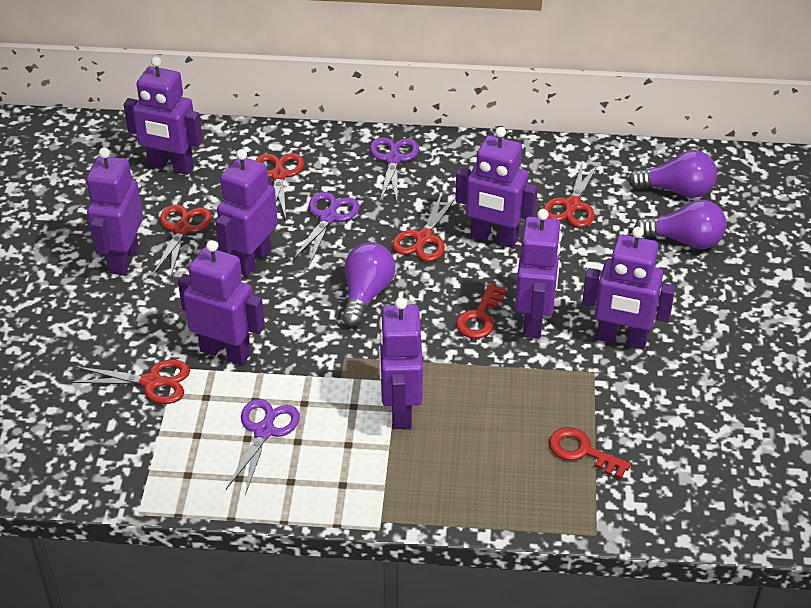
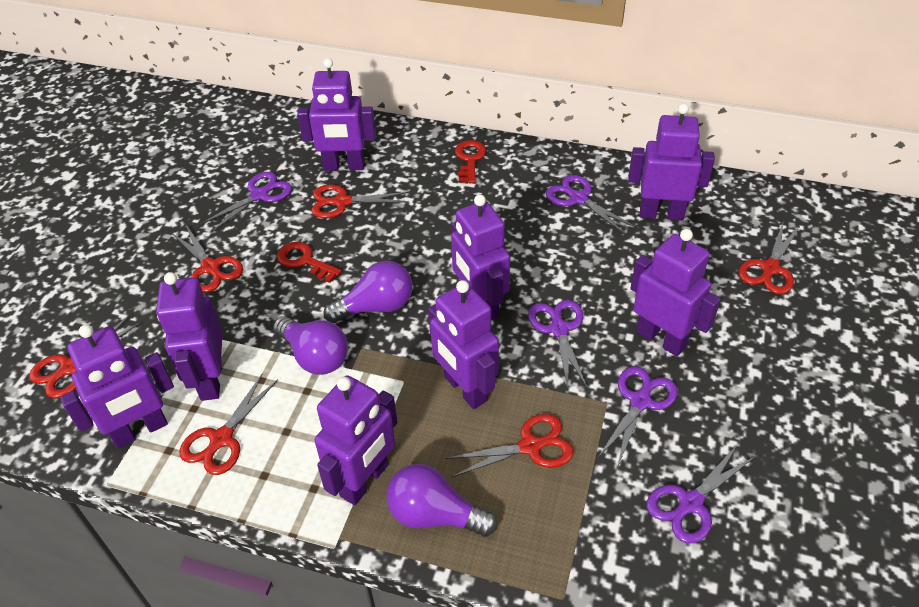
purple scissors: [226,399,300,495] [294,192,360,264] [370,137,419,202] = 3 -> [201,172,292,233] [528,300,588,389] [546,175,636,234] [598,366,678,468] [647,444,756,543] = 5
red scissors: [71,360,190,404] [153,205,212,278] [255,153,304,219] [392,192,456,261] [543,161,599,227] = 5 -> [29,315,140,398] [172,225,243,293] [179,374,278,475] [312,185,409,218] [445,414,574,478] [739,223,800,294] = 6

